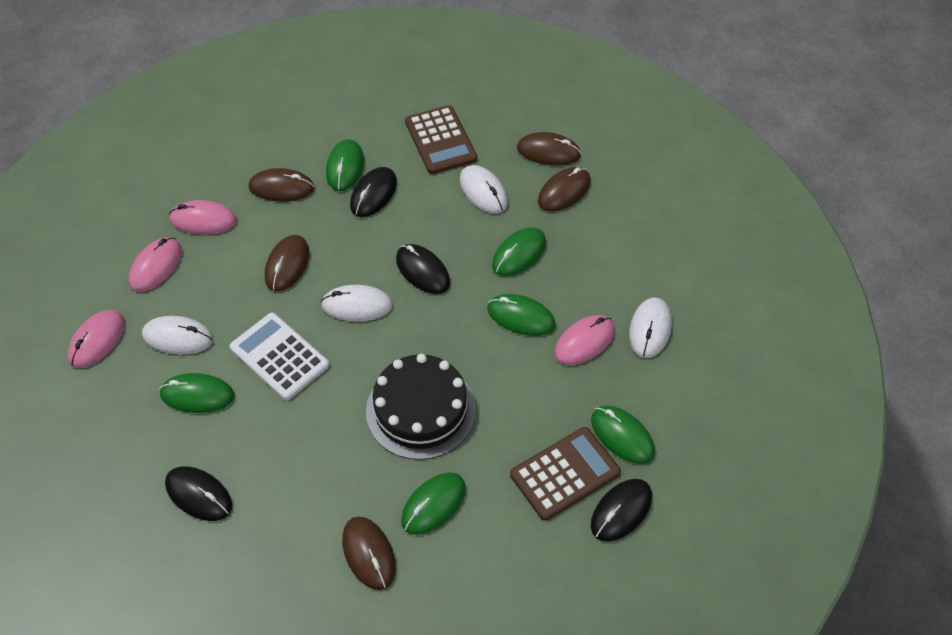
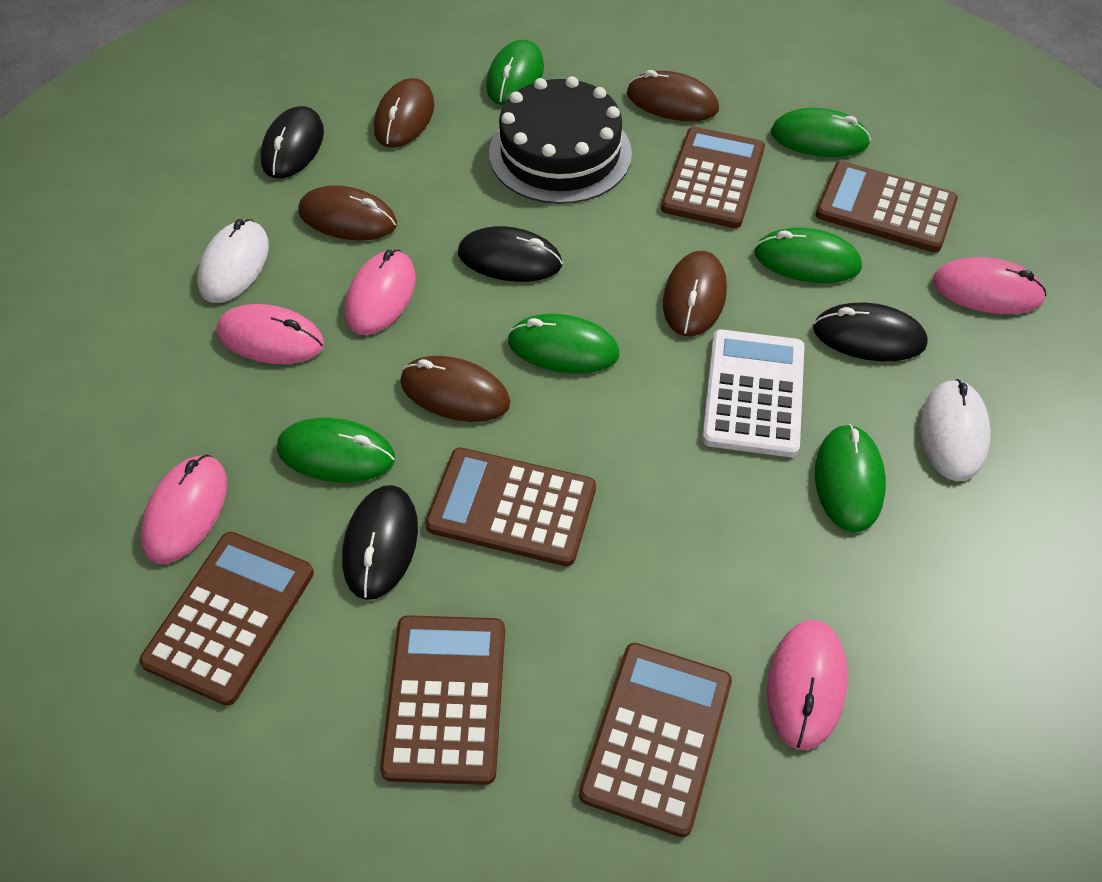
brown calculator: [405,105,477,174] [510,427,621,520] = 2 -> [139,532,314,706] [380,615,505,785] [425,448,596,566] [579,643,732,837] [661,127,765,228] [816,161,958,253] = 6
pink mouse: [67,310,125,368] [129,237,182,292] [169,200,236,235] [554,315,615,365] = 4 -> [141,454,227,564] [216,304,324,364] [345,250,416,335] [767,620,848,750] [932,257,1047,314] = 5
white mouse: [142,316,213,354] [321,285,393,321] [460,165,508,213] [629,298,672,358] = 4 -> [197,219,269,303] [920,379,991,481] = 2

